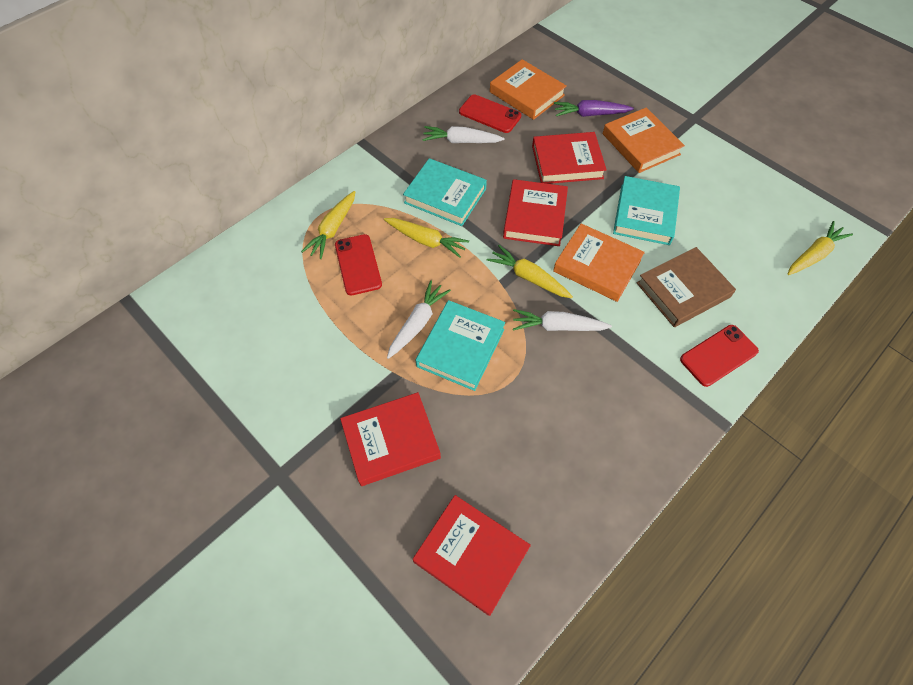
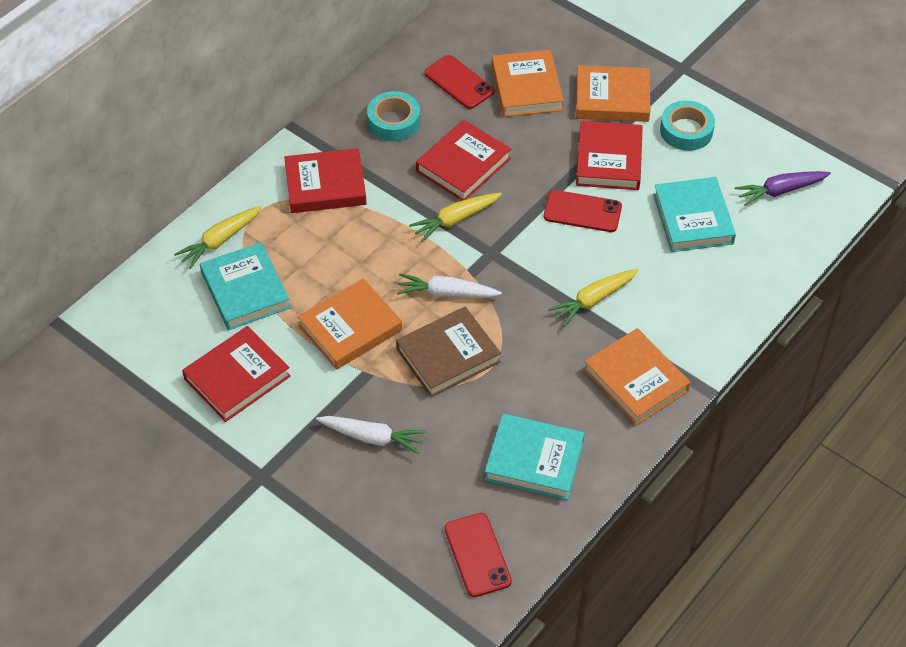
orange book: [490,59,566,120] [553,223,645,302] [603,107,685,173] = 3 -> [298,278,402,370] [492,50,564,117] [576,65,650,122] [584,328,691,425] = 4
turquoise tape: none = 0 -> [367,91,420,141] [660,100,715,151] = 2
white carrot: [387,280,451,359] [422,126,504,143] [513,309,612,331] = 3 -> [316,416,426,454] [397,274,502,298] = 2
yellow carrot: [301,191,355,259] [384,218,469,258] [487,245,573,298] [787,221,853,275] = 4 -> [174,206,262,269] [409,193,502,242] [548,269,639,327] = 3

